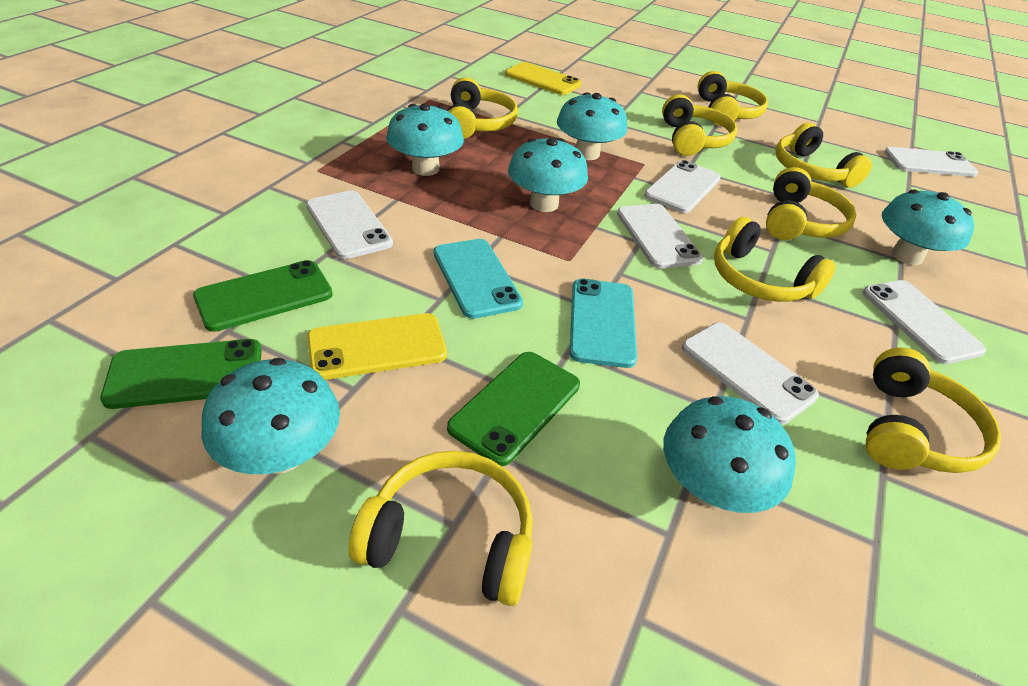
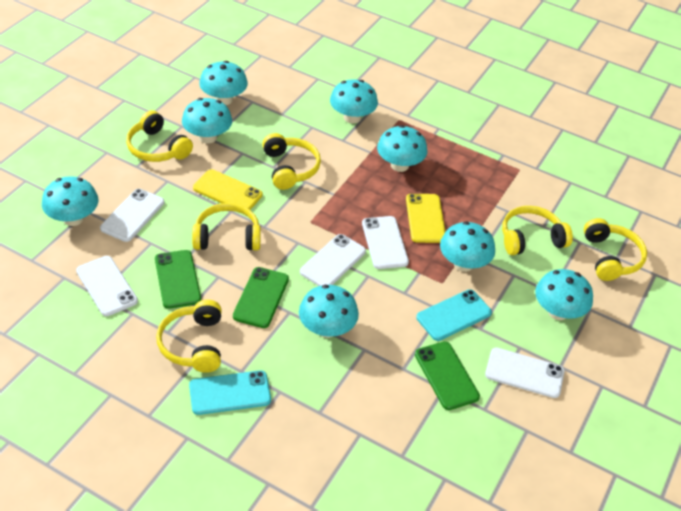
turquoise mushroom: [201,358,340,474] [386,104,464,176] [508,138,588,212] [557,92,627,160] [663,396,796,513] [882,189,974,265] = 6 -> [42,176,98,226] [182,98,232,144] [199,61,248,105] [299,285,359,338] [330,80,378,124] [377,125,428,172] [440,221,495,272] [535,269,593,320] = 8
white phone: [306,191,393,259] [617,204,703,269] [644,160,721,213] [682,322,819,424] [862,280,986,364] [884,147,978,177] = 6 -> [76,256,138,316] [100,189,164,242] [300,234,366,286] [362,216,409,269] [485,348,565,398] = 5
yellow headphones: [349,451,533,606] [447,77,518,139] [662,94,738,156] [697,71,768,126] [714,217,836,302] [766,167,856,240] [775,123,872,188] [866,348,1001,473] = 8 -> [126,110,193,162] [156,300,222,373] [192,203,261,250] [262,133,321,190] [502,206,573,255] [584,218,647,281] = 6

